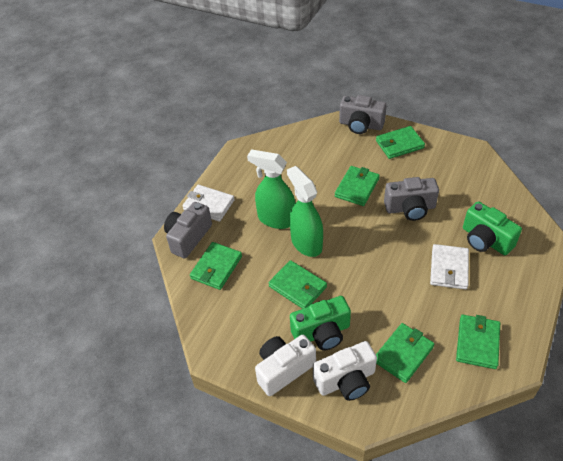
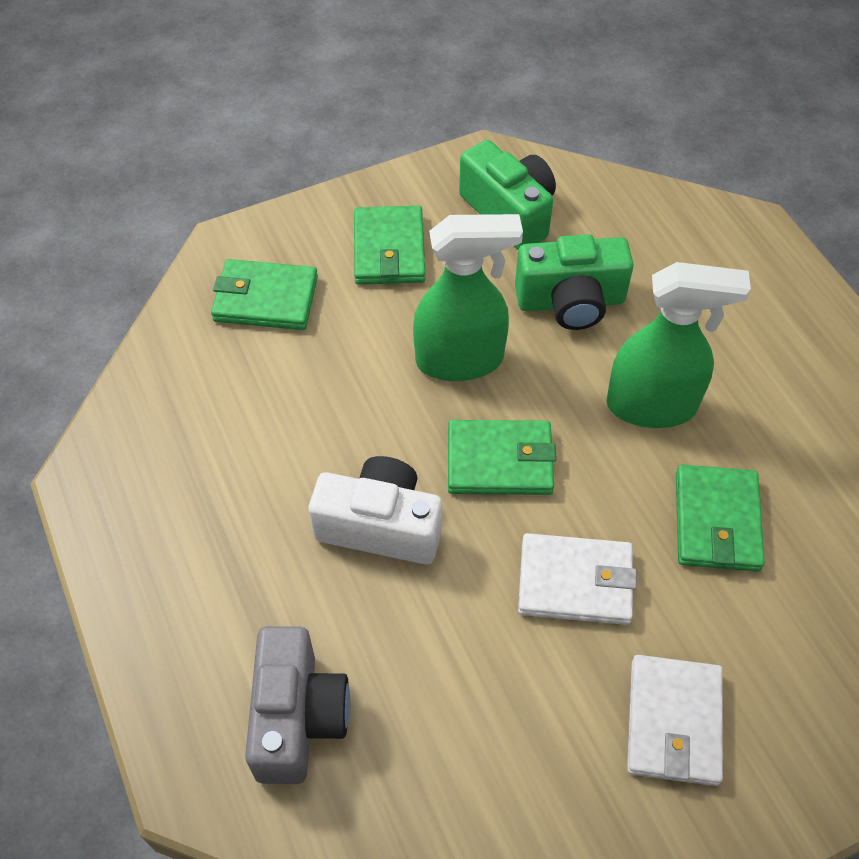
green wallet: [190,242,242,290] [268,260,327,309] [335,166,380,206] [376,126,425,159] [376,323,434,383] [456,315,500,369] = 6 -> [211,259,318,330] [354,206,425,285] [448,420,556,495] [676,465,765,572] = 4
grey camera: [164,202,212,258] [339,95,387,134] [384,177,439,221] = 3 -> [245,626,350,784] = 1
white camera: [255,335,316,396] [313,341,377,401] = 2 -> [308,456,442,565] = 1

